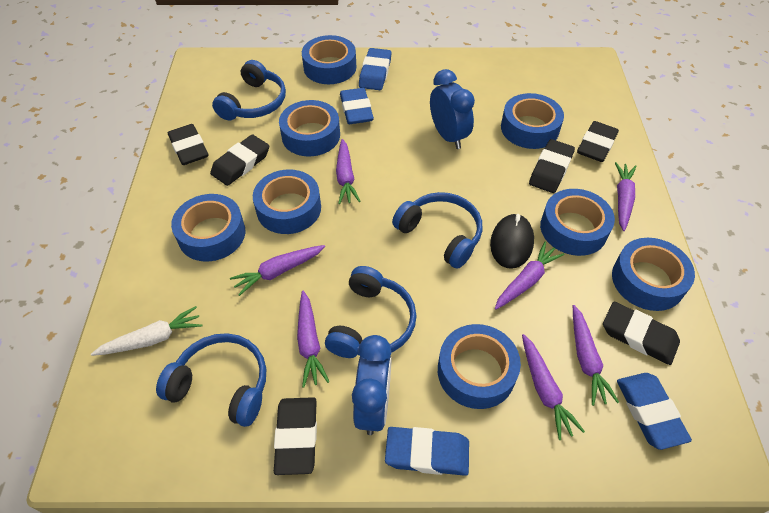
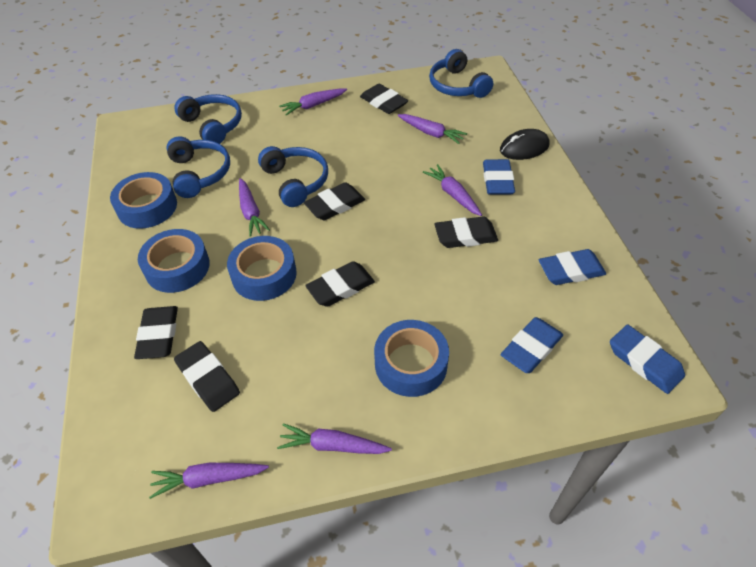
blue clock: [352,335,392,435] [430,69,475,149] = 2 -> none = 0
blue tape: [171,194,245,262] [253,169,321,234] [279,100,340,156] [302,35,356,84] [438,324,521,409] [501,93,564,149] [540,189,615,256] [612,238,695,311] = 8 -> [110,172,177,229] [138,229,210,293] [227,236,297,301] [374,320,449,397] = 4
purple carrot: [230,245,325,296] [297,291,329,388] [336,139,361,204] [495,242,564,310] [522,334,585,440] [573,305,619,406] [615,162,636,231] = 7 -> [149,463,269,499] [239,178,270,237] [277,424,392,454] [279,88,347,116] [398,114,467,144] [423,164,482,216] = 6
white carrot: [91,306,202,356] = 1 -> none = 0

